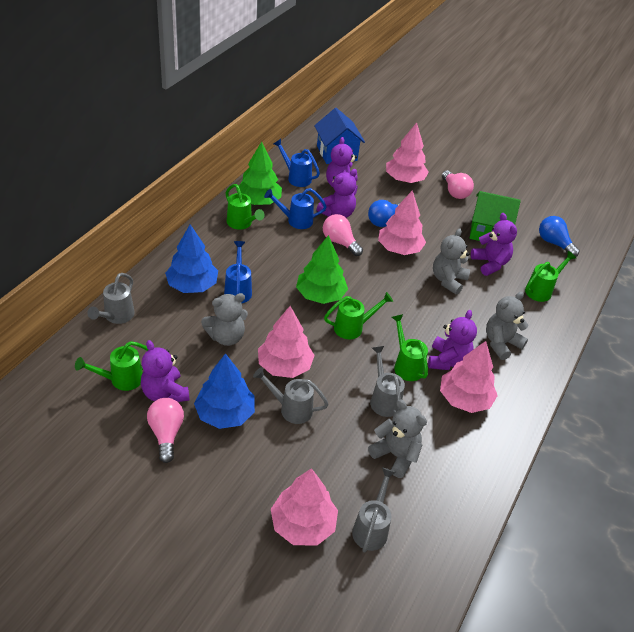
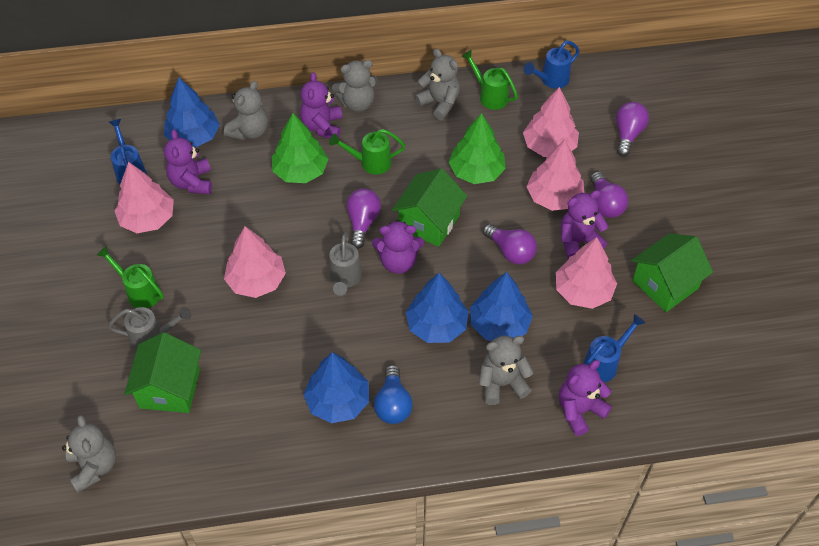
blue house: [314,108,365,164] = 1 -> none = 0
blue light bulb: [368,200,400,227] [539,216,580,257] = 2 -> [374,365,413,424] = 1
blue tree: [165,224,218,293] [194,353,255,429] = 2 -> [164,78,220,148] [303,352,369,423] [406,273,469,343] [470,272,533,341] = 4
green house: [470,191,521,241] = 1 -> [124,332,201,413] [392,168,467,247] [631,233,713,312] = 3
green watering can: [75,341,148,391] [226,184,265,230] [324,292,393,339] [392,314,428,381] [525,251,576,302] = 5 -> [97,246,164,308] [329,129,405,175] [461,50,518,110] = 3
grey teddy bear: [201,293,248,346] [368,399,427,478] [433,228,470,295] [486,292,529,360] = 4 -> [62,415,116,493] [224,81,268,140] [332,60,378,112] [415,49,460,120] [479,336,534,405] = 5
grey watering can: [87,273,135,324] [253,367,329,424] [352,468,396,553] [370,346,405,417] = 4 -> [108,307,191,351] [329,232,362,296] = 2
pink light bulb: [147,398,184,463] [323,214,363,256] [442,170,474,199] = 3 -> none = 0
purple light bulb: none = 0 -> [347,189,381,249] [483,224,537,265] [590,171,628,218] [616,102,649,157] = 4

